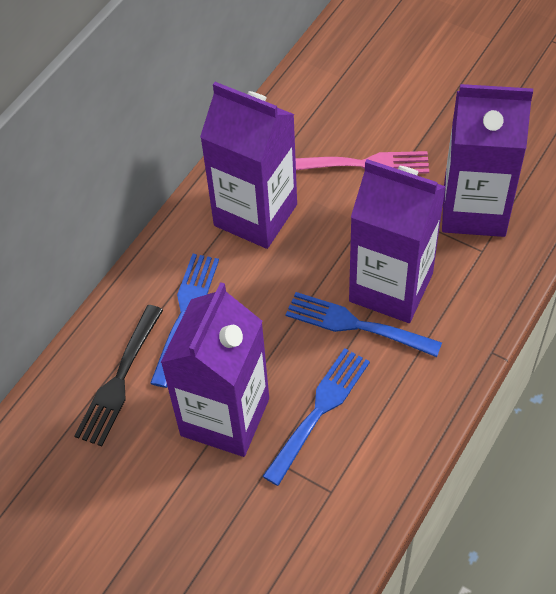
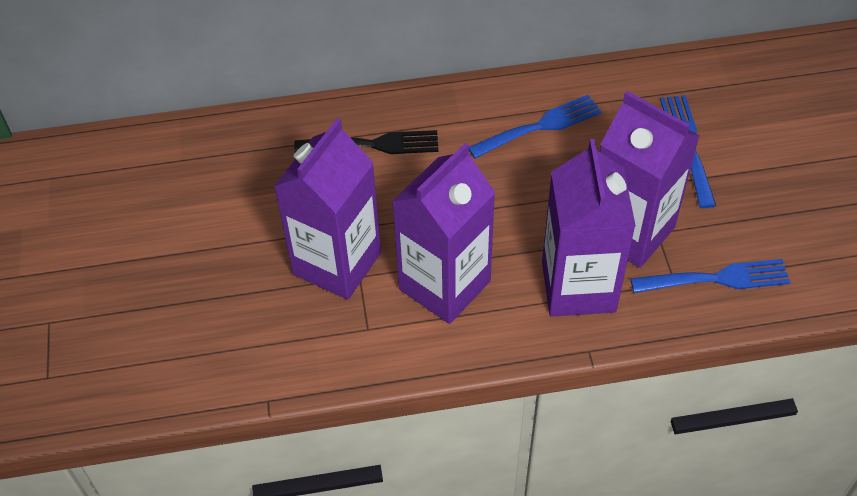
pink fork: [295,151,429,174] = 1 -> none = 0

